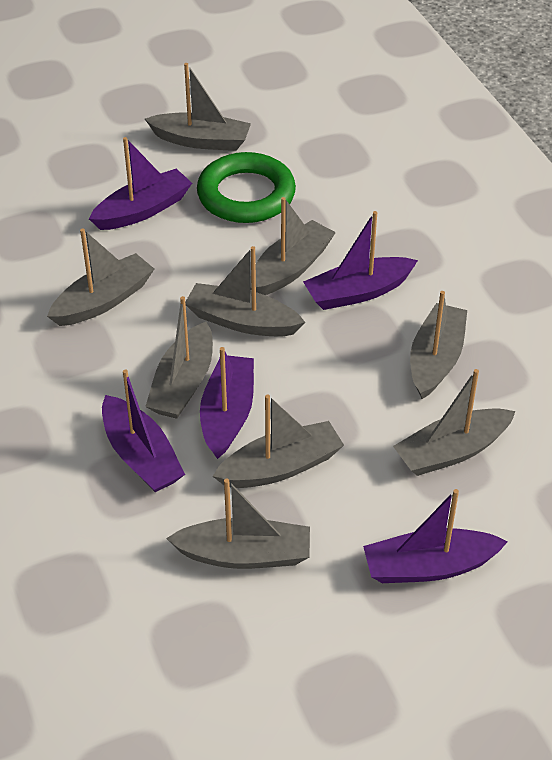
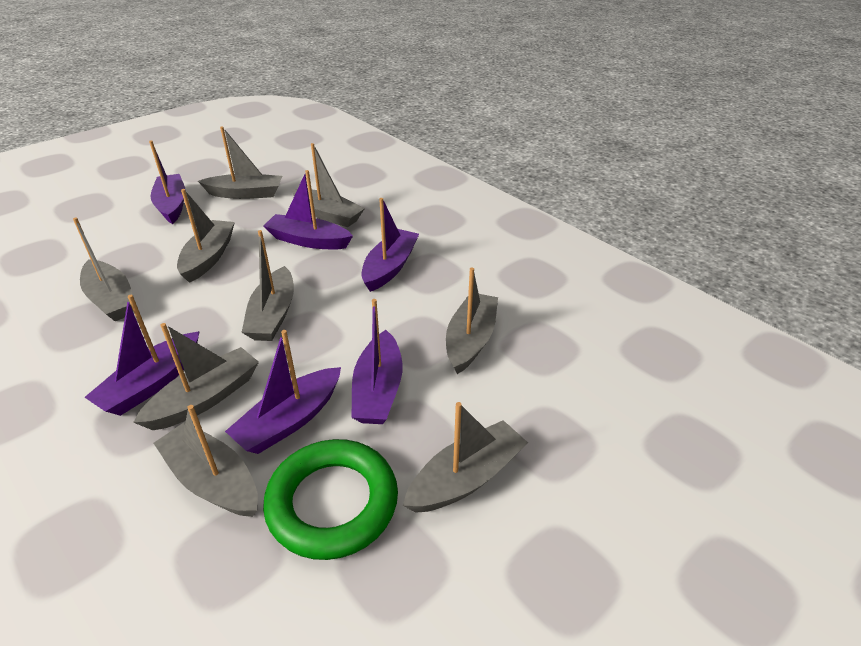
purple boat: [89,137,192,230] [102,369,185,492] [200,347,254,459] [303,211,418,310] [363,489,508,583] = 5 -> [85,295,200,416] [149,140,186,224] [225,330,341,454] [264,170,353,250] [351,299,403,424] [361,198,419,292] = 6

